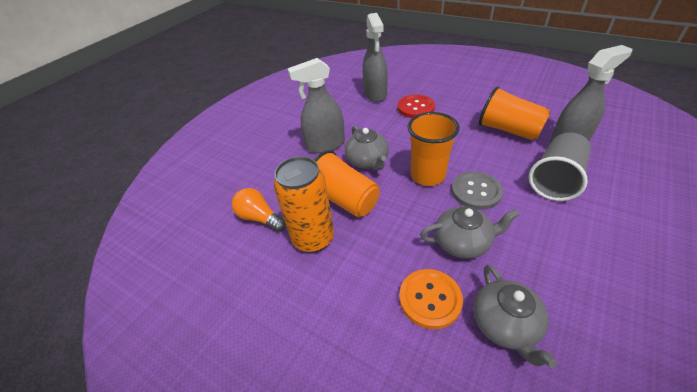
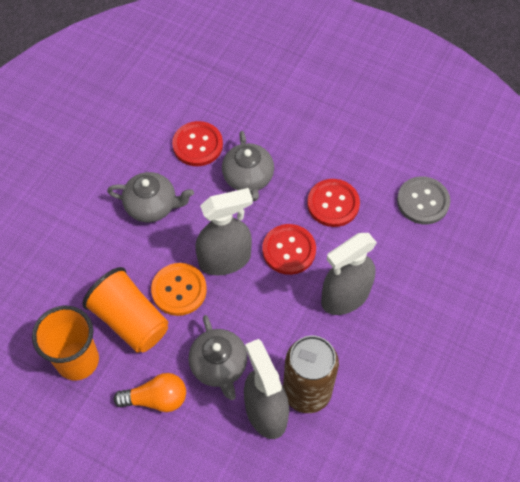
brown can: none = 0 -> [283,336,339,413] = 1
grey cup: [529,132,591,201] = 1 -> none = 0
orange can: [273,156,334,253] = 1 -> none = 0
orange cup: [313,150,380,217] [408,112,460,186] [479,86,551,140] = 3 -> [32,306,99,380] [82,267,168,353] = 2
red button: [397,94,435,118] = 1 -> [172,121,223,166] [262,224,316,275] [307,179,360,227] = 3

